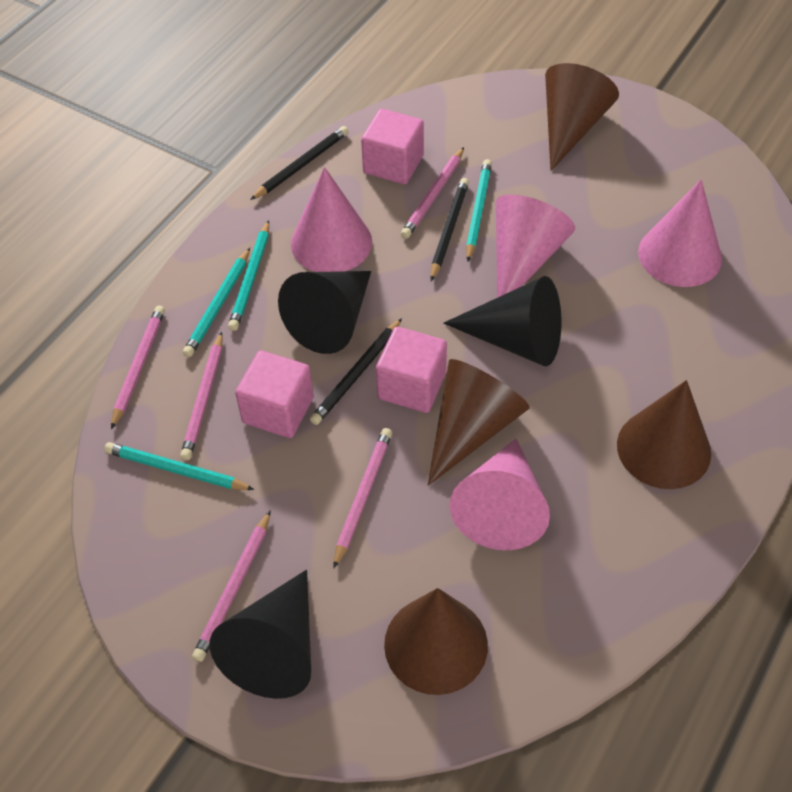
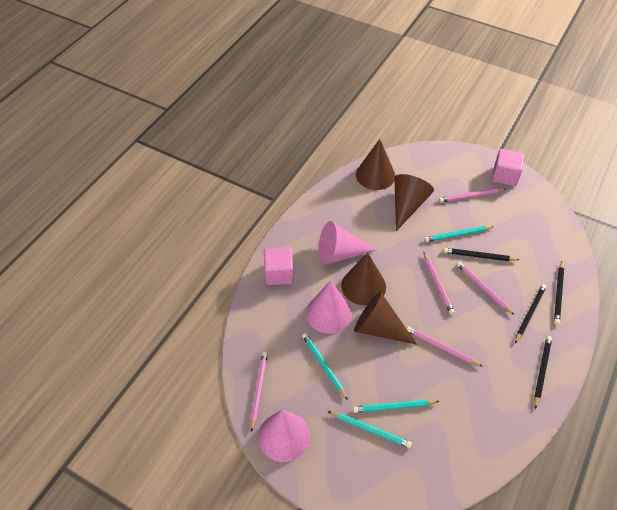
black cone: [210,570,311,699] [278,271,371,354] [443,276,561,366] = 3 -> none = 0
black pencil: [250,126,349,200] [310,318,402,425] [430,178,469,281] = 3 -> [443,248,519,261] [515,284,547,343] [534,336,552,409] [554,261,564,325] = 4
pink cone: [291,167,372,272] [449,439,550,550] [496,195,575,298] [638,179,722,287] = 4 -> [258,410,310,462] [306,281,352,334] [319,221,377,265] = 3
pink cube: [235,350,314,438] [361,109,424,185] [376,327,447,413] = 3 -> [264,247,294,285] [492,149,524,186] = 2

